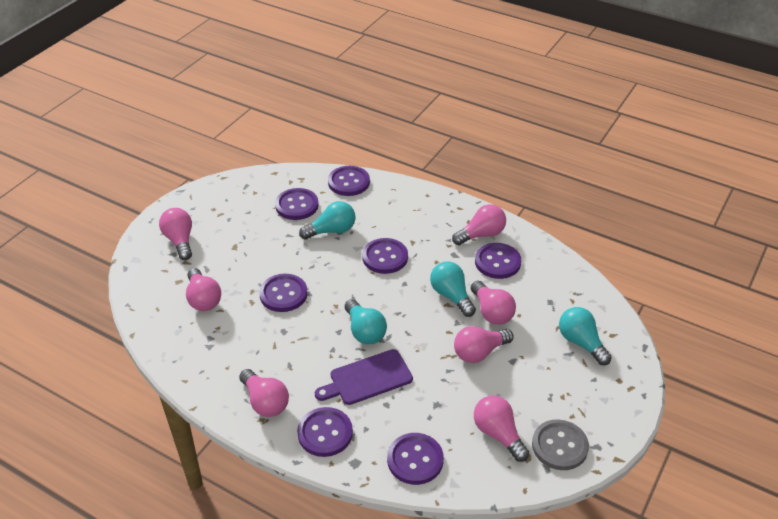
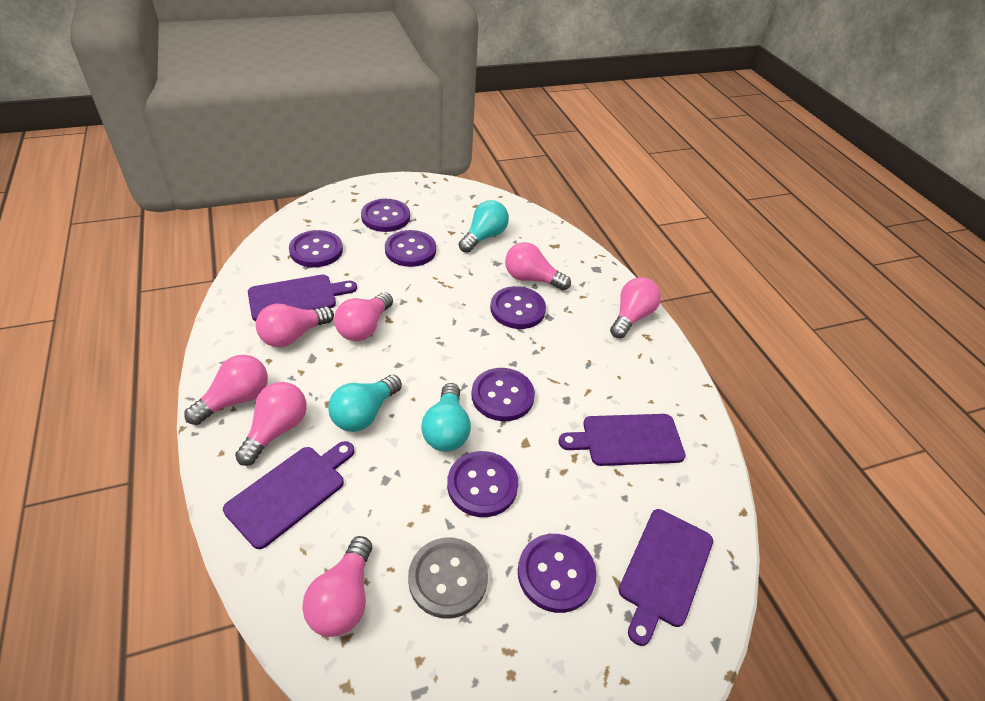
purple cutting board: [315,349,413,405] = 1 -> [223,441,354,549] [248,275,357,321] [559,414,686,466] [619,509,713,646] = 4
turquoise light bulb: [299,201,355,240] [345,299,387,345] [430,262,476,317] [559,307,612,365] = 4 -> [328,375,402,432] [421,383,471,452] [459,200,509,253] = 3

